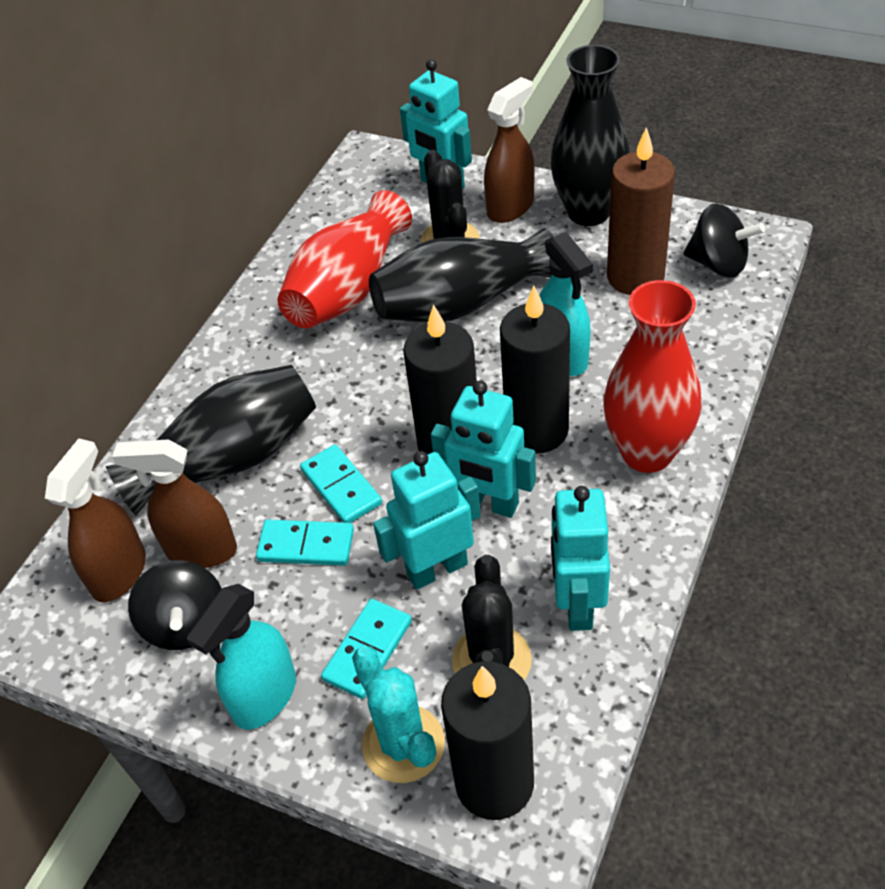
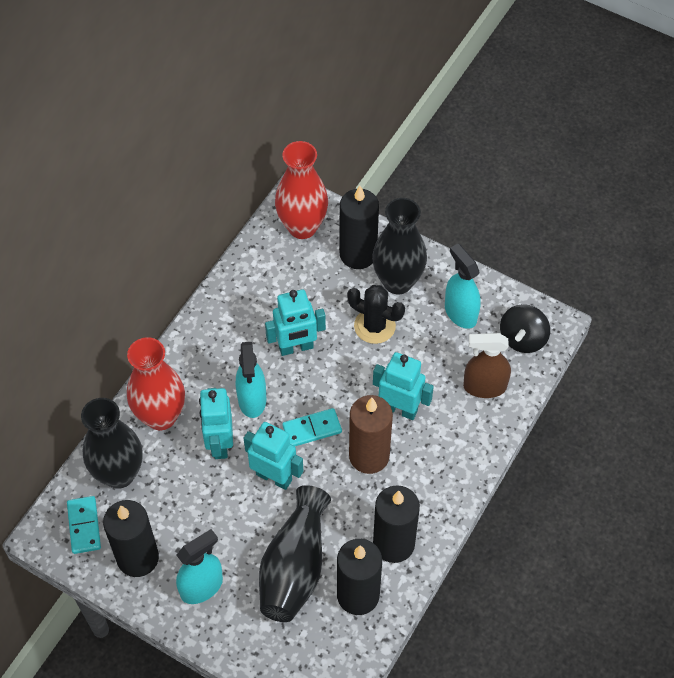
black cactus: [421,150,479,243] [452,555,532,680] = 2 -> [347,285,405,344] = 1
black candle: [403,304,477,454] [441,661,534,820] [500,286,570,454] = 3 -> [103,500,159,577] [337,539,382,615] [340,186,379,269] [373,485,420,563] = 4
black spinning top: [128,561,222,650] [684,203,765,278] = 2 -> [500,304,550,353] = 1
brown spray bottle: [45,438,146,603] [112,439,237,568] [484,77,535,223] = 3 -> [463,333,511,398] = 1
turquoise cactus: [352,646,445,783] = 1 -> none = 0
turquoise domino: [256,519,354,566] [300,444,382,523] [321,599,412,699] = 3 -> [67,496,101,554] [282,408,342,446] = 2
turquoise spray bottle: [187,584,296,729] [539,232,593,376] = 2 -> [176,529,223,604] [236,342,266,418] [445,244,481,329] = 3

